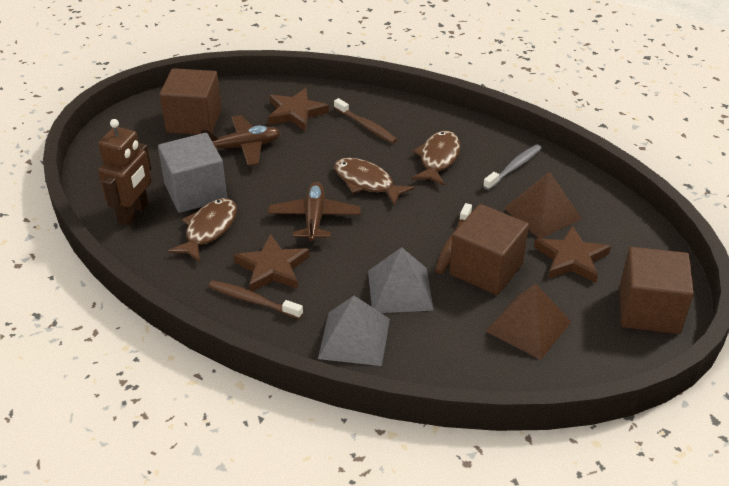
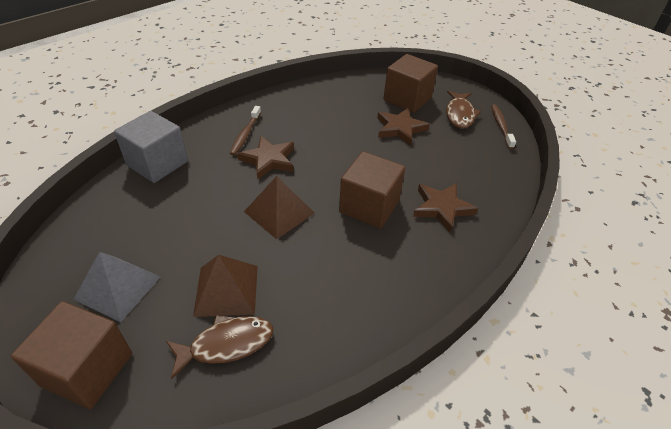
brown fish: [168,198,237,262] [334,158,415,205] [412,131,460,186] = 3 -> [166,315,273,379] [446,90,481,129] = 2
brown plane: [200,115,281,166] [268,182,361,244] = 2 -> none = 0
brown robot: [98,119,152,226] = 1 -> none = 0
brown toothbrush: [208,280,303,319] [334,98,397,144] [435,203,472,274] = 3 -> [229,106,261,156] [491,104,516,149] = 2
grey pyramid: [318,296,390,366] [368,247,434,313] = 2 -> [73,252,160,322] = 1
grey toothbrush: [483,144,542,190] = 1 -> none = 0

